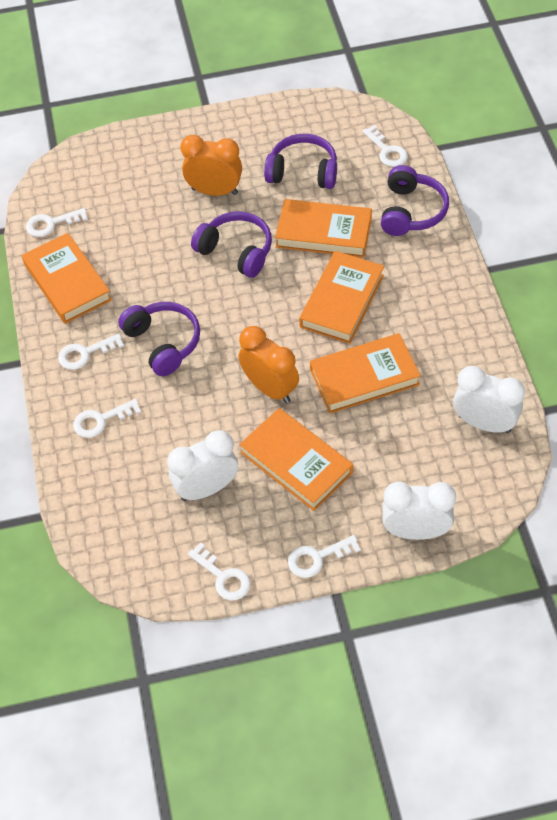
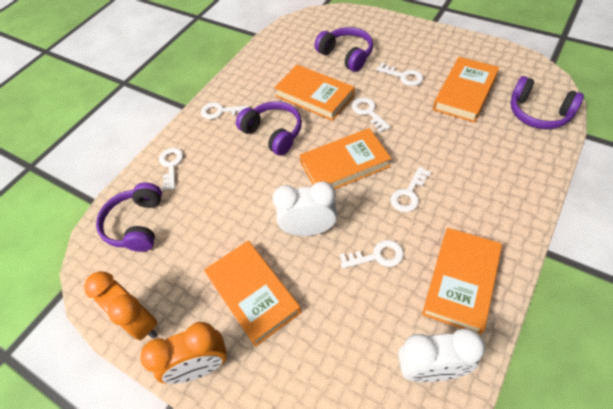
white clock: [167,430,238,501] [382,482,456,540] [453,366,525,433] = 3 -> [272,181,337,236] [398,328,485,382] = 2

